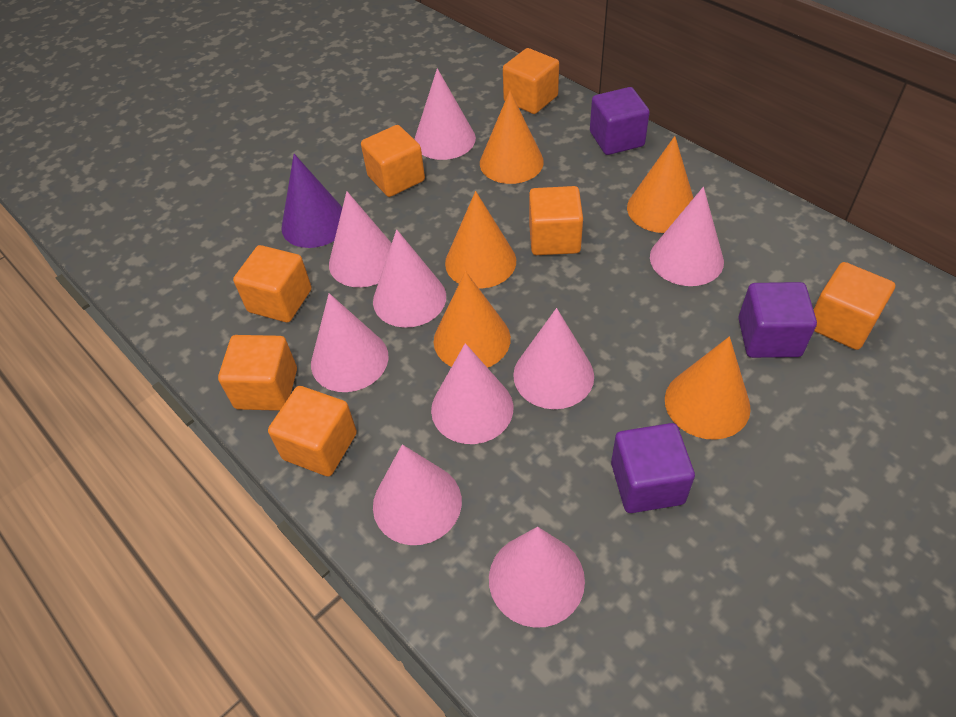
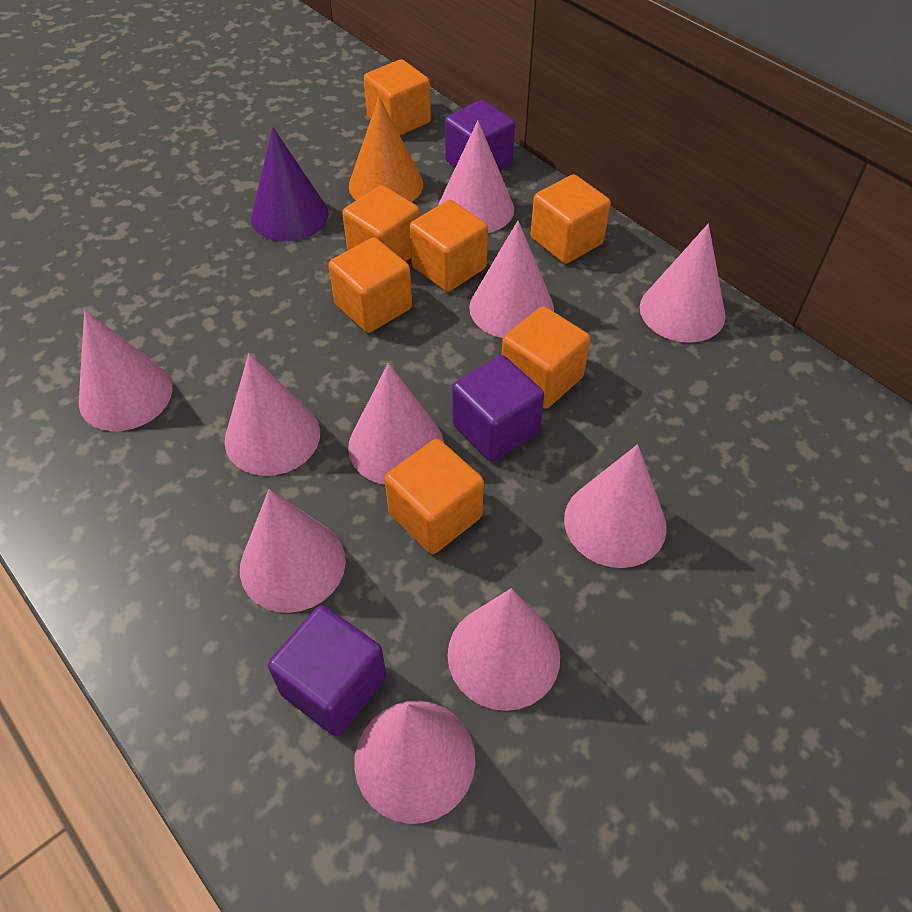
orange cone: [434,271,511,368] [445,191,516,289] [480,91,544,184] [627,136,693,233] [665,336,751,440] = 5 -> [349,97,423,202] = 1
pink cone: [311,293,389,392] [329,191,392,287] [373,229,446,328] [373,444,462,545] [414,68,476,160] [431,343,513,444] [489,527,585,628] [513,308,594,409] [650,187,724,286] = 9 -> [79,310,173,431] [225,353,320,476] [240,489,346,613] [348,363,444,485] [354,701,475,824] [438,121,514,233] [447,588,560,711] [469,220,554,338] [564,444,667,568] [640,224,726,343] = 10

